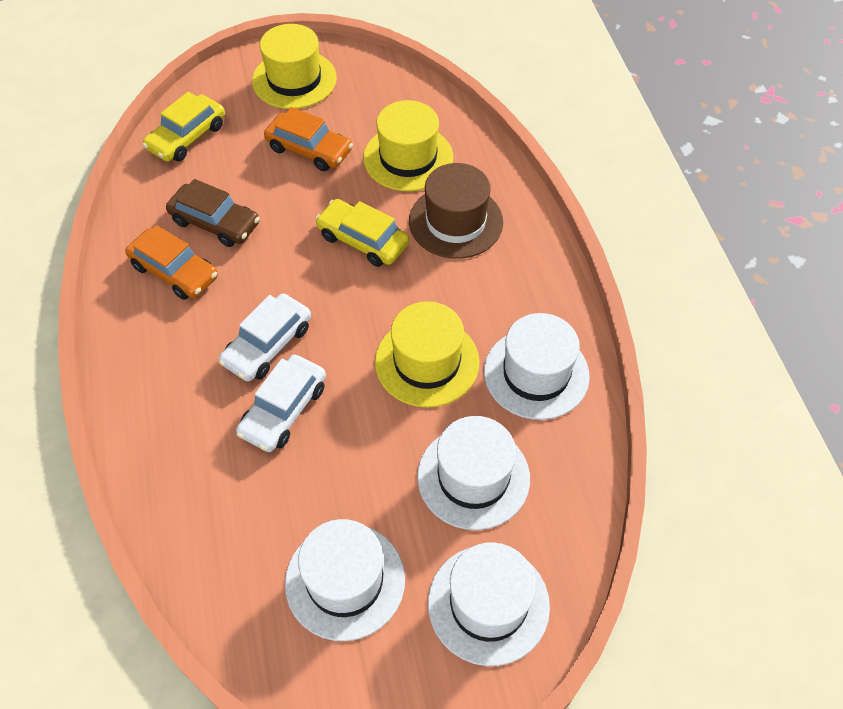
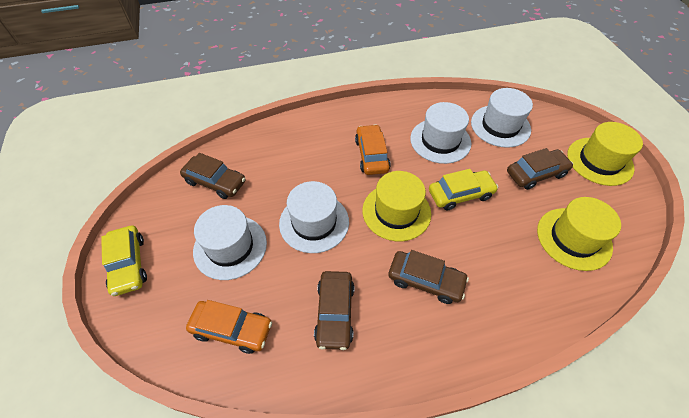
brown car: [166,179,260,247] = 1 -> [180,153,245,199] [314,271,354,350] [388,250,469,304] [507,148,573,190] = 4
brown hat: [409,163,503,259] = 1 -> none = 0
white car: [219,293,311,382] [236,355,326,452] = 2 -> none = 0

